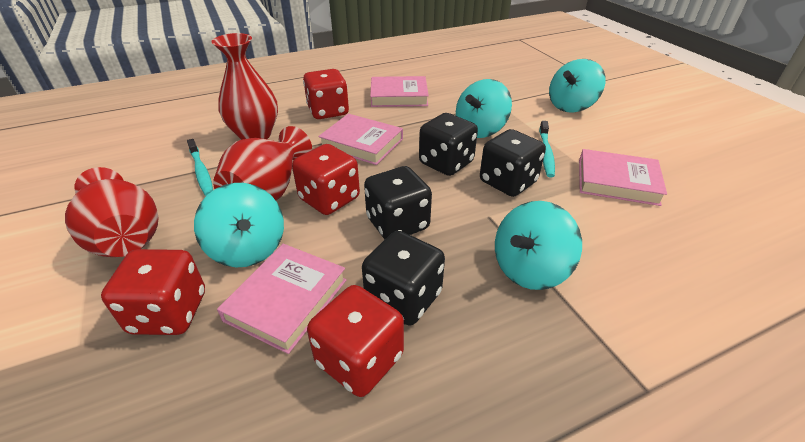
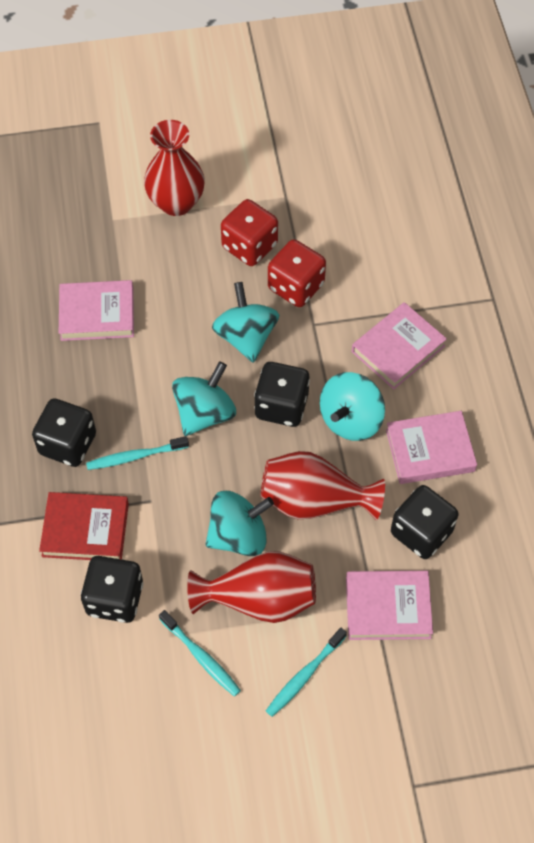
red book: none = 0 -> [39,492,129,560] = 1
red dice: [101,249,205,335] [292,144,360,215] [303,69,349,119] [307,285,404,397] = 4 -> [221,199,278,266] [268,239,326,307] = 2
turquoise toothbrush: [187,139,213,196] [539,121,555,178] = 2 -> [86,436,189,470] [159,610,241,697] [266,628,347,717] = 3

